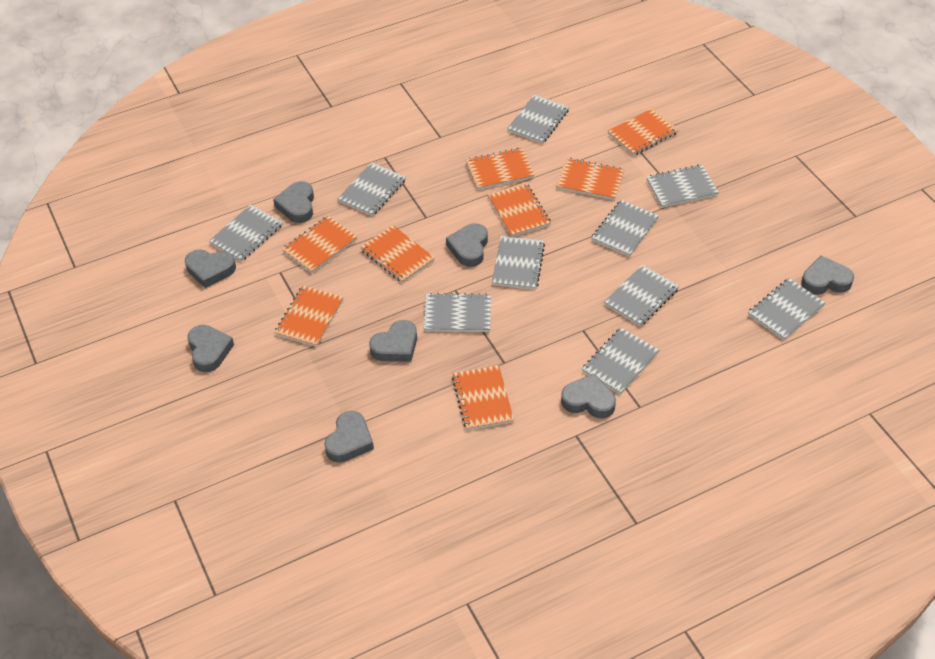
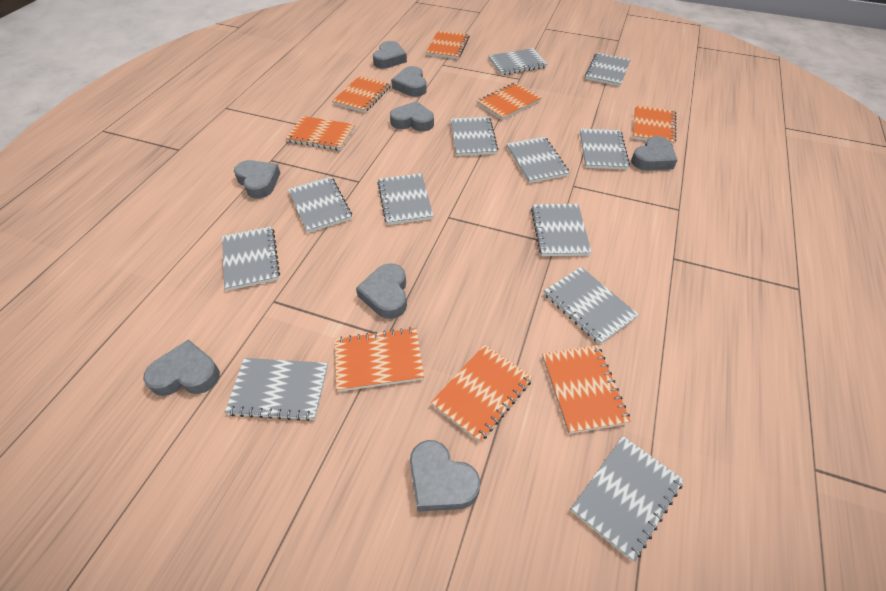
grey notebook: [209,205,283,262] [338,162,406,216] [424,293,491,332] [492,236,545,290] [507,95,569,144] [582,328,659,395] [591,200,659,257] [604,265,679,326] [647,165,719,208] [748,278,826,340] = 10 -> [222,226,280,291] [225,358,328,421] [288,177,352,233] [377,173,433,225] [451,117,498,156] [489,48,547,75] [507,137,570,183] [531,204,592,256] [544,267,639,345] [571,436,684,561] [580,129,630,170] [585,53,631,86] = 12

